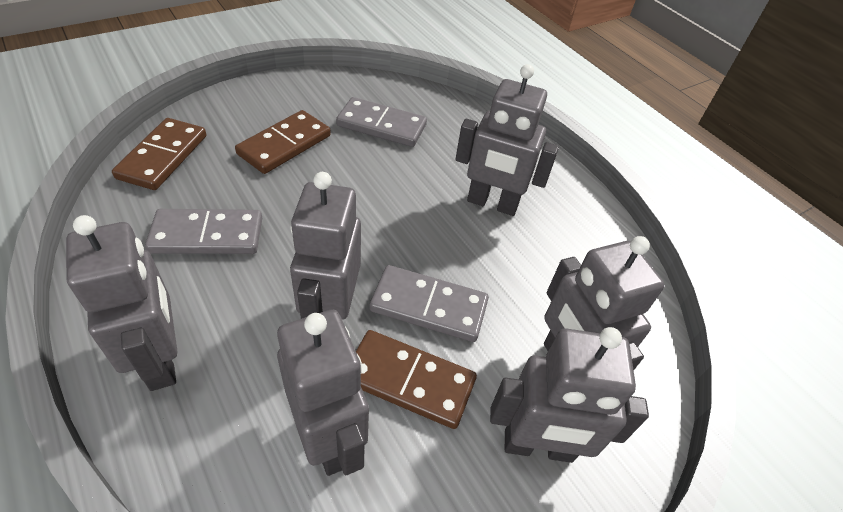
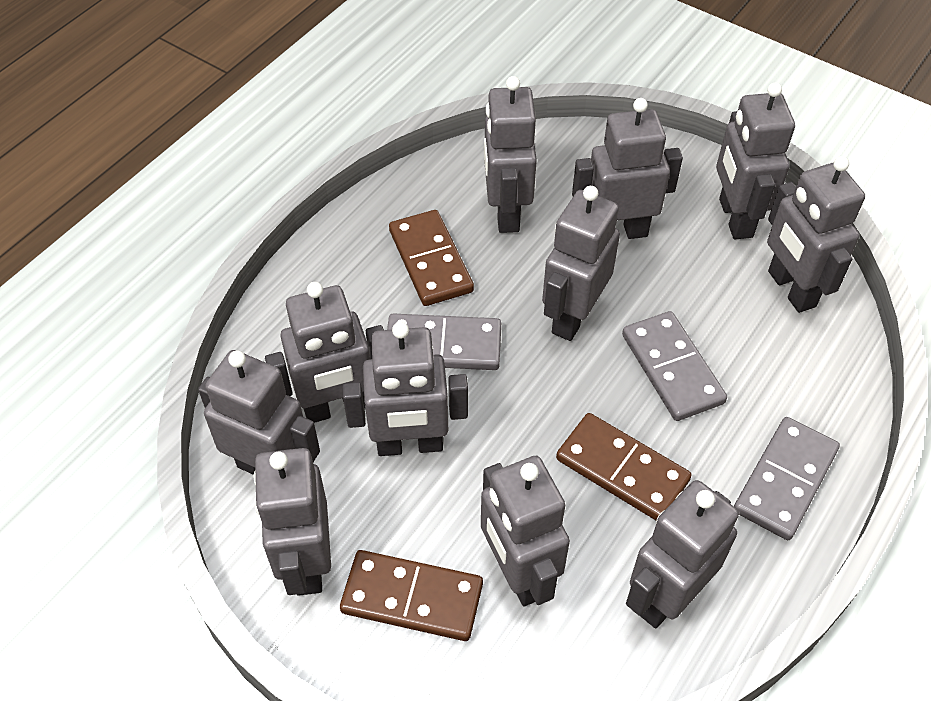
grey robot: [66,215,177,391] [277,310,369,476] [290,172,361,320] [455,64,559,216] [490,327,649,463] [544,236,665,370] = 6 -> [198,350,320,475] [253,448,331,596] [265,282,384,423] [343,322,468,456] [481,456,570,606] [484,76,537,233] [542,186,620,341] [572,98,683,239] [626,480,739,628] [716,83,795,239] [767,156,865,313] = 11

